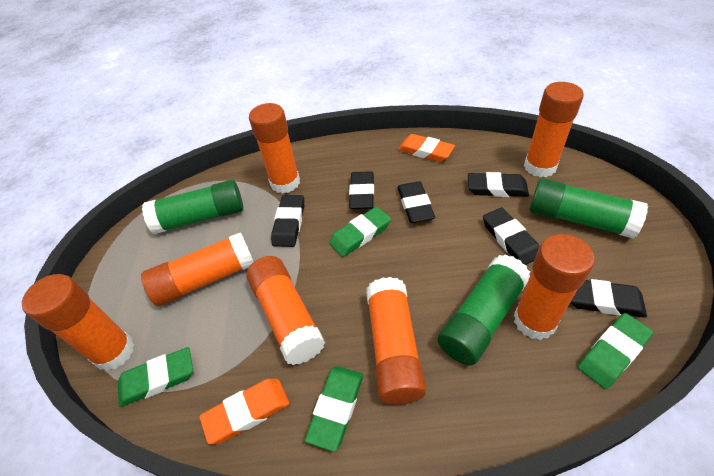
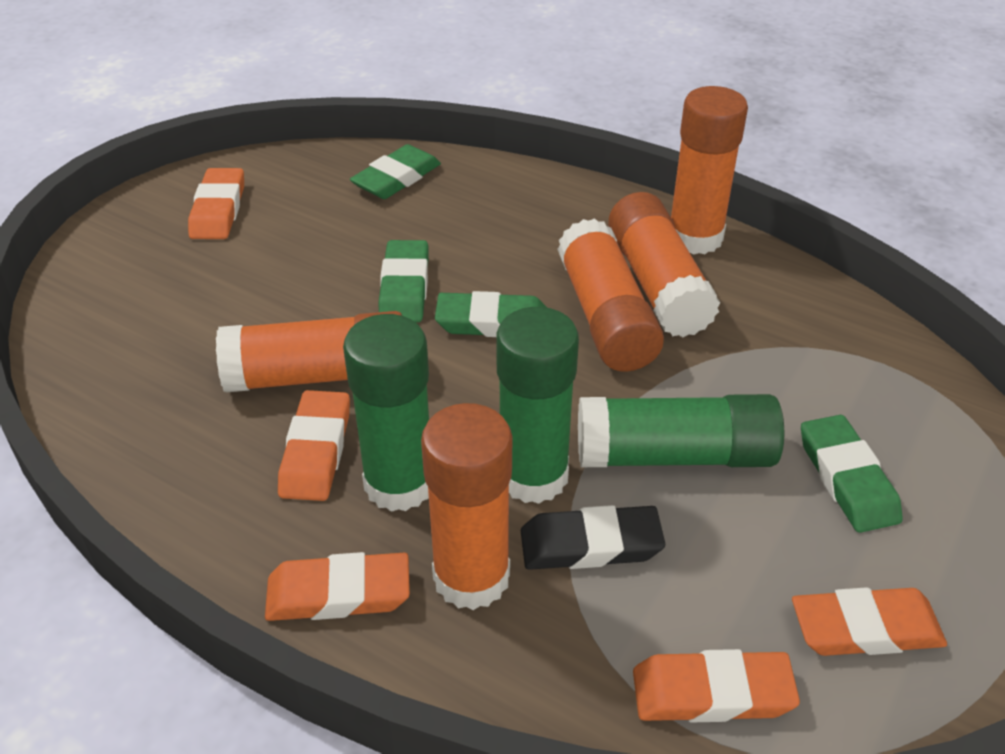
black eraser: [271,195,304,247] [349,171,374,209] [397,181,435,223] [468,172,529,197] [483,208,540,265] [571,279,647,318] = 6 -> [521,505,665,570] = 1
orange eraser: [199,379,290,444] [398,134,455,162] = 2 -> [188,168,244,239] [265,552,410,621] [278,390,350,501] [633,649,800,722] [792,587,947,656] = 5
orange glue stick: [22,274,134,371] [141,232,254,306] [246,256,325,365] [249,103,300,194] [366,277,426,405] [514,234,595,340] [524,82,584,177] = 7 -> [216,311,402,393] [421,403,512,610] [557,218,664,372] [608,192,720,337] [671,86,748,254] = 5

